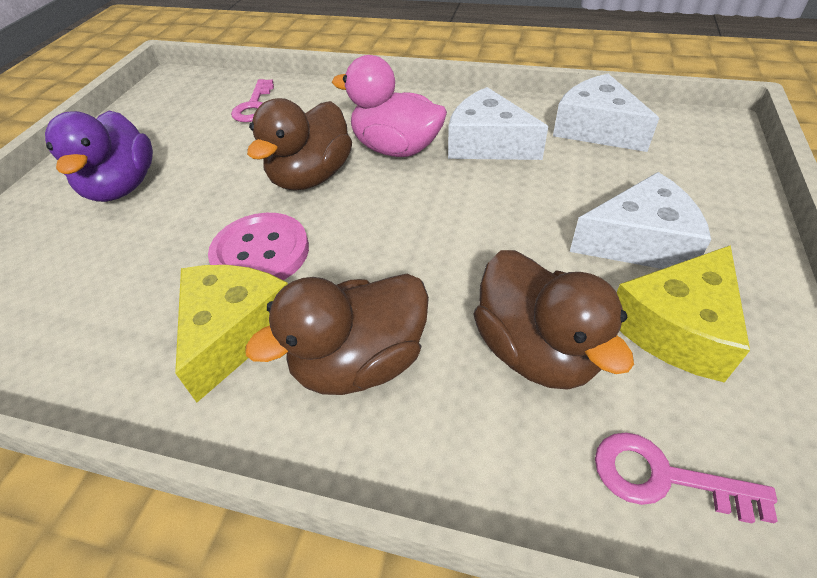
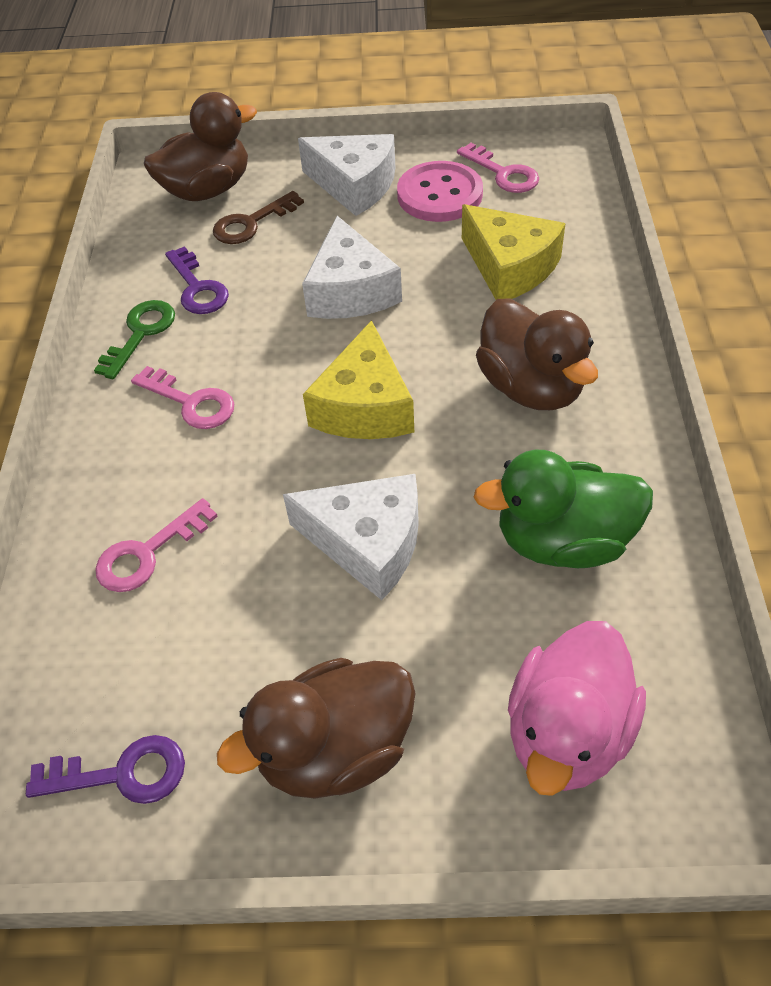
brown key: none = 0 -> [213,191,304,244] = 1
green duck: none = 0 -> [474,450,653,568] = 1
green key: none = 0 -> [94,300,175,379] = 1
pink key: [231,79,274,122] [595,433,777,523] = 2 -> [95,498,218,592] [131,366,234,429] [457,143,539,193] = 3
purple duck: [45,111,153,202] = 1 -> none = 0
purple key: none = 0 -> [26,735,185,804] [165,246,229,314] = 2

